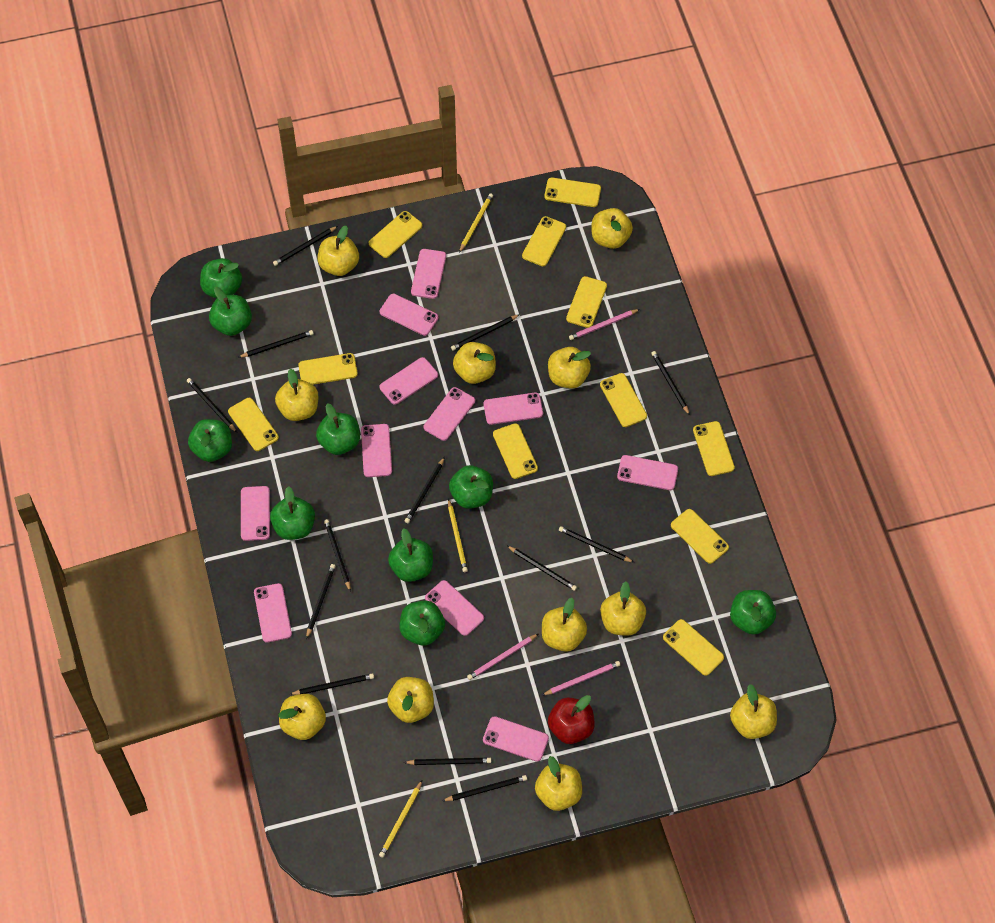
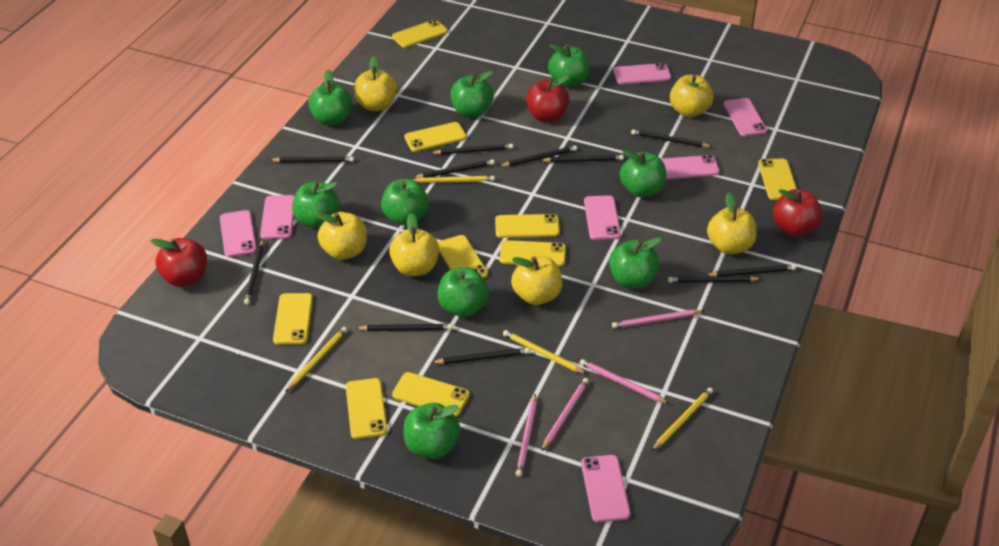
black pencil: [187,378,237,432] [238,330,314,358] [273,226,338,266] [289,673,374,695] [306,564,336,639] [324,519,351,592] [404,758,491,765] [405,457,445,523] [442,775,527,801] [451,314,520,351] [507,546,577,591] [559,526,634,563] [651,351,690,415] = 13 -> [244,240,264,305] [271,156,354,163] [355,324,453,331] [413,160,495,178] [431,144,513,155] [431,348,530,364] [499,145,577,167] [540,155,624,163] [631,129,713,147] [668,276,761,283] [706,265,796,276] = 11
pink pencil: [467,634,538,680] [542,661,620,696] [569,309,640,340] = 3 -> [516,394,537,477] [542,378,589,451] [580,359,669,404] [612,310,704,328] = 4
pink phone: [241,486,270,541] [254,583,292,643] [361,424,392,477] [379,357,438,405] [380,294,438,336] [411,249,446,299] [424,387,475,441] [425,580,484,636] [483,393,543,425] [483,716,549,762] [617,455,678,490] = 11 -> [220,210,257,257] [260,195,295,239] [581,455,631,523] [584,195,621,240] [613,63,671,84] [661,155,720,179] [723,98,767,136] = 7
red apple: [548,695,595,744] = 1 -> [150,238,207,287] [526,75,570,122] [773,189,822,236] = 3
yellow apple: [275,368,318,421] [278,694,326,740] [317,226,359,276] [387,677,434,723] [453,342,496,384] [535,756,582,811] [542,598,587,652] [548,347,591,389] [592,208,633,249] [600,582,646,636] [730,684,777,739] = 11 -> [315,212,367,260] [354,56,397,111] [389,213,439,276] [511,255,562,305] [670,75,714,117] [707,192,757,254] = 6
yellow pencil: [379,781,422,858] [448,498,468,572] [459,193,493,253] = 3 -> [285,327,347,392] [412,176,495,183] [503,330,587,374] [652,388,713,451] = 4
yellow phone: [228,398,279,451] [298,353,358,385] [369,211,423,258] [493,423,538,479] [522,216,566,266] [544,178,601,207] [566,276,607,328] [600,373,647,427] [663,619,724,676] [671,509,729,564] [693,421,735,476] = 11 -> [273,293,313,345] [346,378,388,439] [392,19,448,48] [392,372,470,417] [404,122,467,152] [438,235,488,278] [495,214,560,238] [500,240,566,267] [758,159,797,200] = 9

